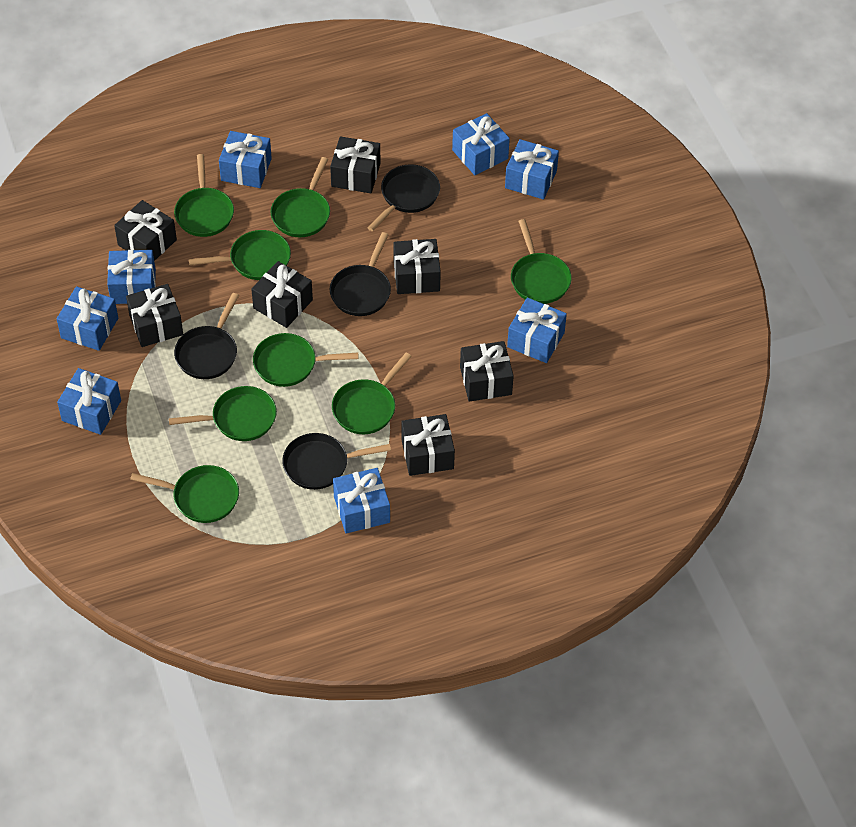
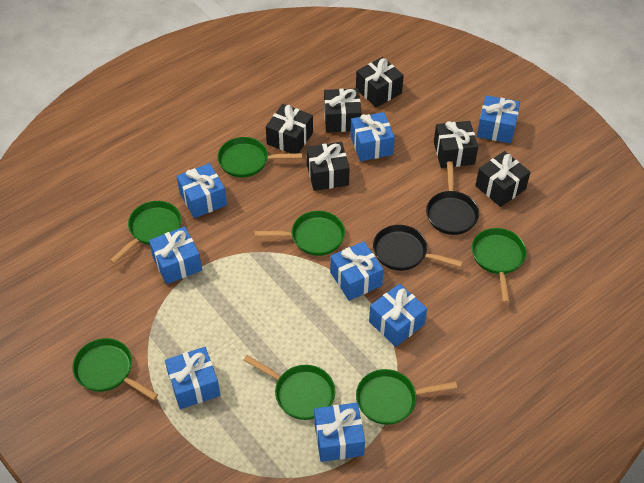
black gift: [114,200,177,261] [126,284,183,347] [251,261,313,328] [330,136,380,193] [394,239,441,294] [401,414,455,476] [460,341,514,402] = 7 -> [266,104,313,153] [306,142,350,191] [324,88,362,132] [356,57,404,107] [434,121,478,168] [475,151,530,207] = 6
black pan: [174,293,239,379] [282,433,391,490] [330,232,391,316] [367,165,440,231] = 4 -> [373,225,463,271] [426,161,479,235] = 2
green pan: [130,465,239,523] [169,386,277,441] [174,154,234,237] [189,230,291,280] [253,333,359,387] [271,157,330,237] [332,352,412,434] [511,219,572,304] = 8 -> [72,338,158,400] [109,201,182,264] [217,137,303,178] [243,355,335,420] [255,211,345,256] [356,369,457,425] [472,228,526,303] = 7

